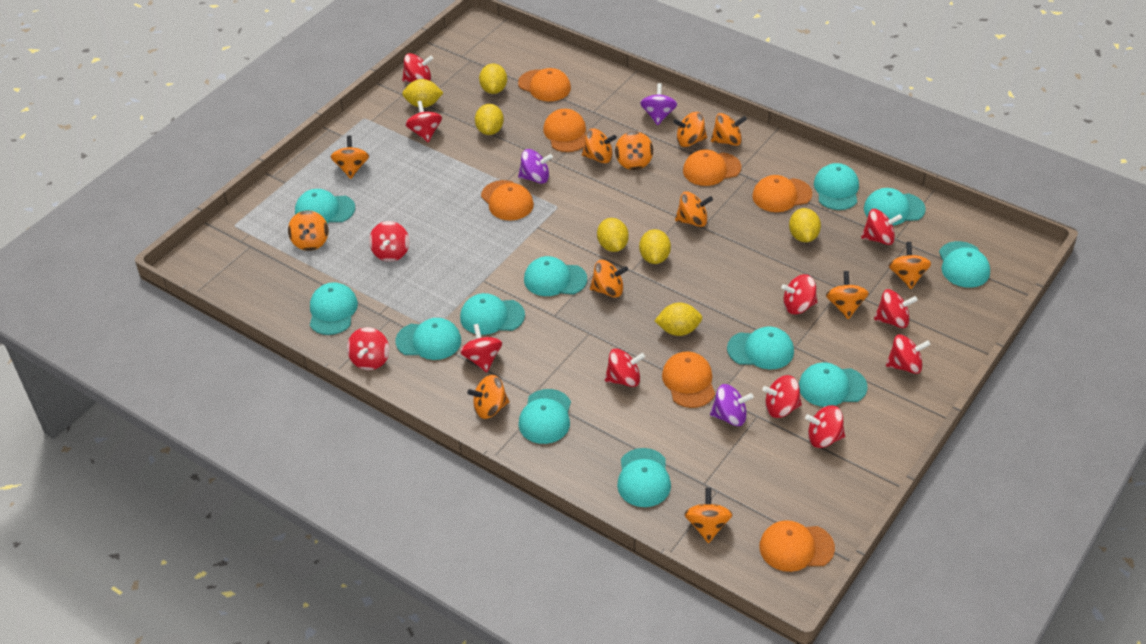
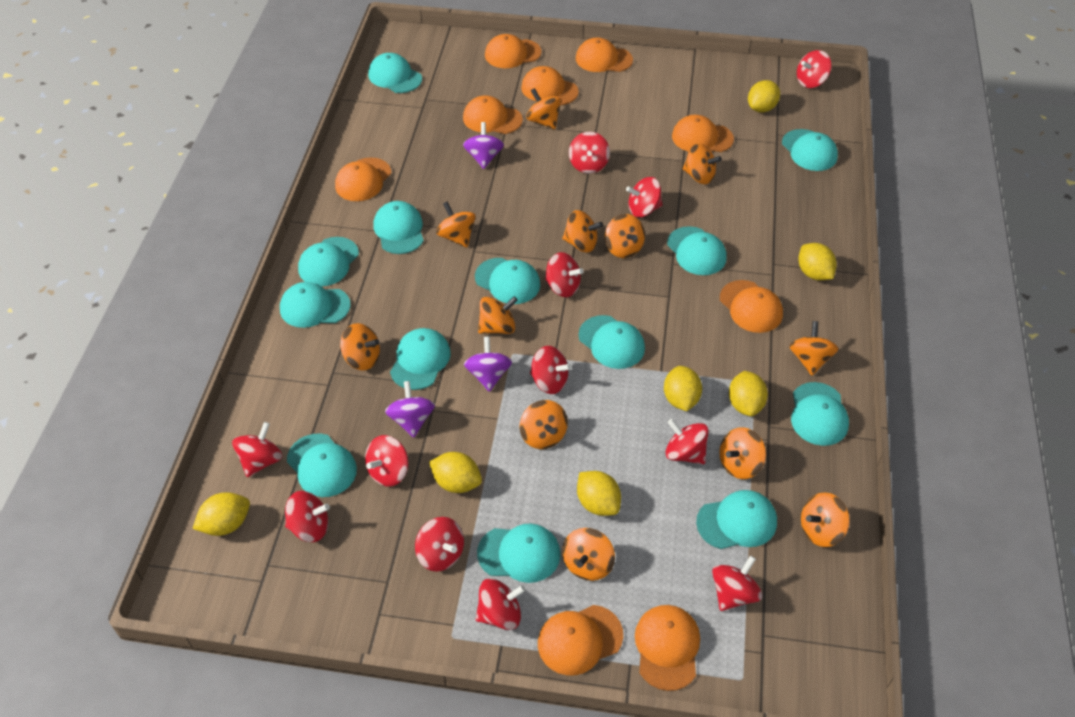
orange cap: [481,180,534,220] [518,68,571,101] [543,109,586,152] [662,351,715,408] [683,149,741,186] [752,175,812,212] [759,520,835,572] = 7 -> [335,157,391,201] [463,95,523,134] [485,34,542,68] [521,66,579,105] [538,605,623,676] [576,37,633,72] [635,605,700,691] [672,115,734,152] [720,280,783,333] = 9
turquoise cap: [295,189,355,223] [310,282,358,335] [395,318,461,360] [460,293,525,335] [518,389,571,444] [524,256,587,296] [617,448,671,507] [727,326,794,370] [799,362,868,407] [814,163,859,210] [864,188,926,225] [939,241,990,288] = 12 -> [280,282,351,328] [287,434,357,497] [298,237,359,286] [368,53,422,93] [373,201,424,254] [390,328,451,390] [475,258,540,304] [477,523,560,583] [578,315,645,369] [667,226,727,275] [696,490,777,549] [782,129,838,171] [791,382,849,446] = 13

